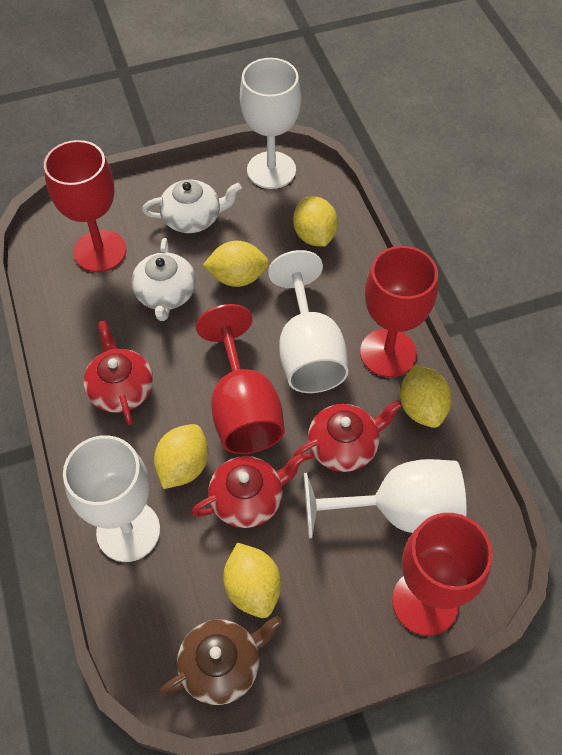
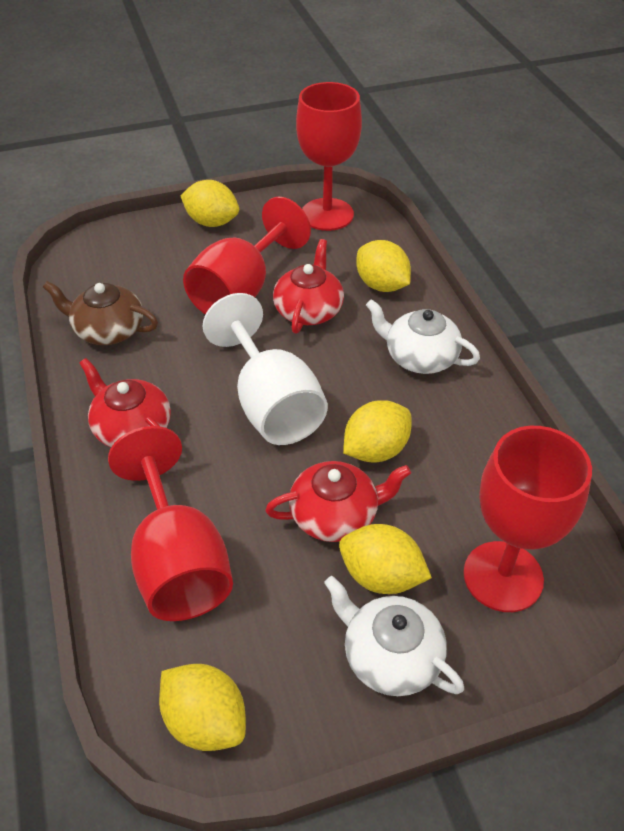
white goblet: [63,435,160,562] [240,58,301,189] [268,250,348,393] [304,459,466,538] = 4 -> [203,293,328,445] = 1

